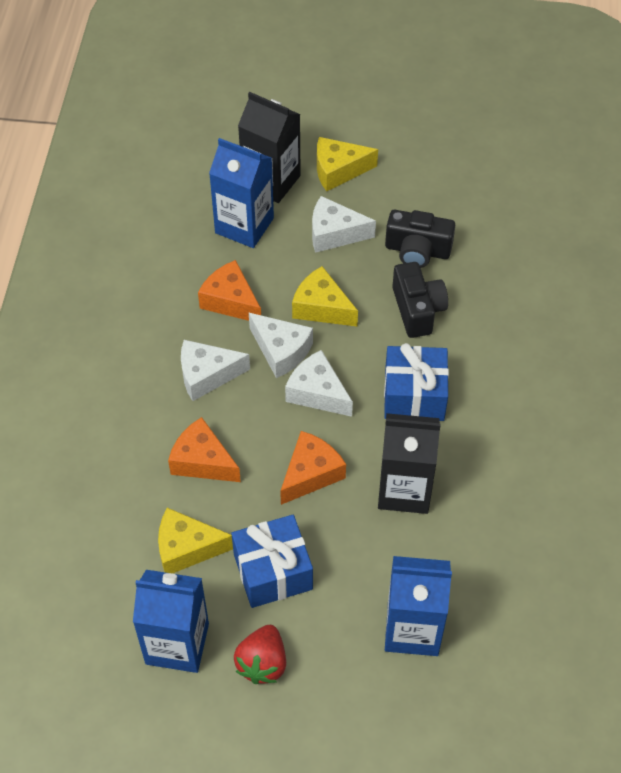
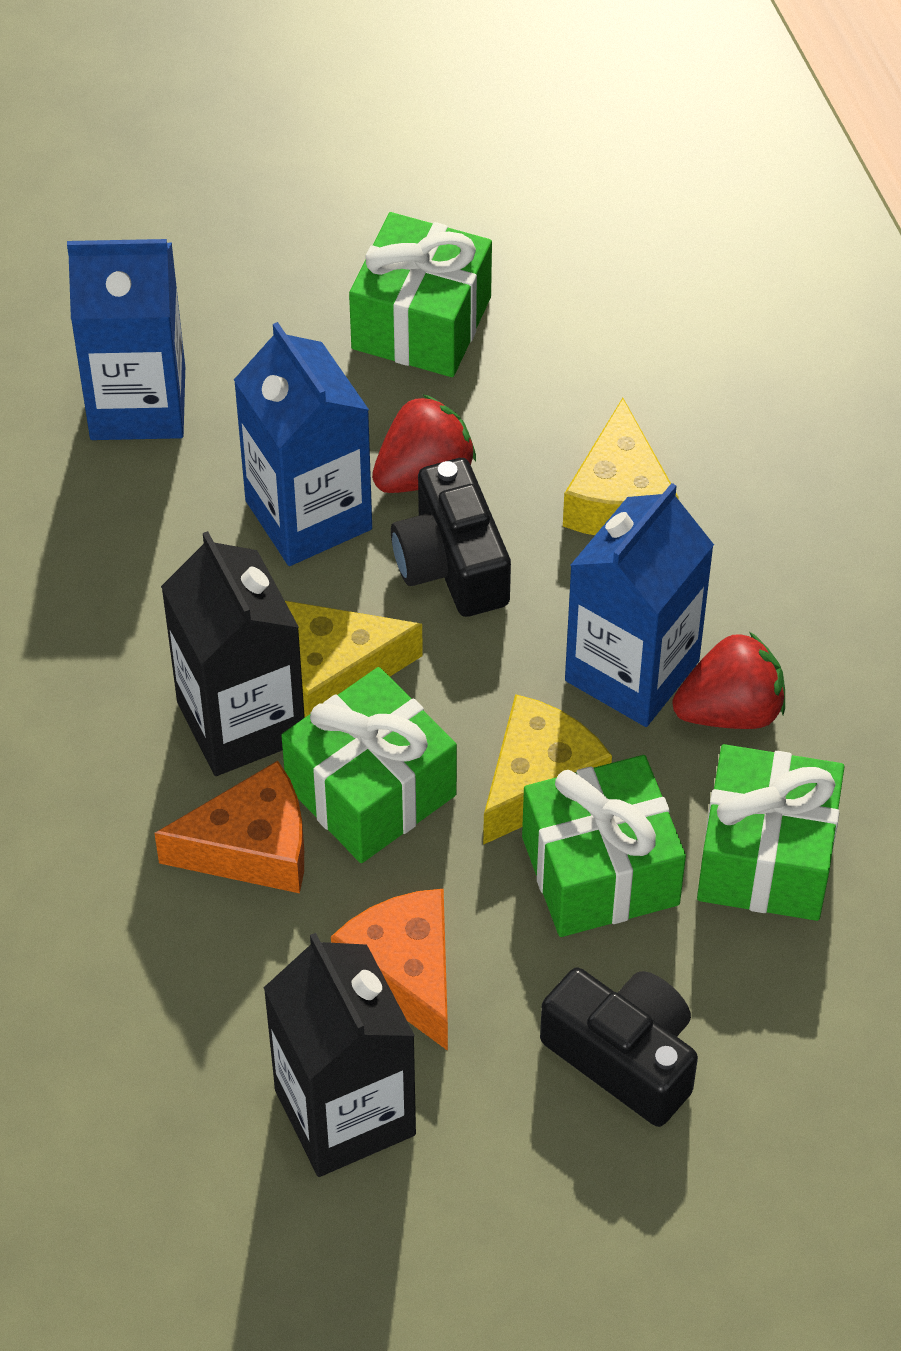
blue gift: [231,515,313,608] [384,343,449,421] = 2 -> none = 0
green gift: none = 0 -> [281,667,457,863] [349,212,492,377] [522,755,686,937] [697,744,845,921] = 4
orange cheese: [168,417,241,482] [198,260,261,321] [280,431,346,505] = 3 -> [154,761,304,893] [331,889,448,1051] = 2
red strawberry: [234,625,286,684] = 1 -> [372,394,476,493] [672,632,785,729] = 2
white cheese: [181,340,250,401] [249,313,313,378] [285,350,353,417] [312,196,376,253] = 4 -> none = 0

